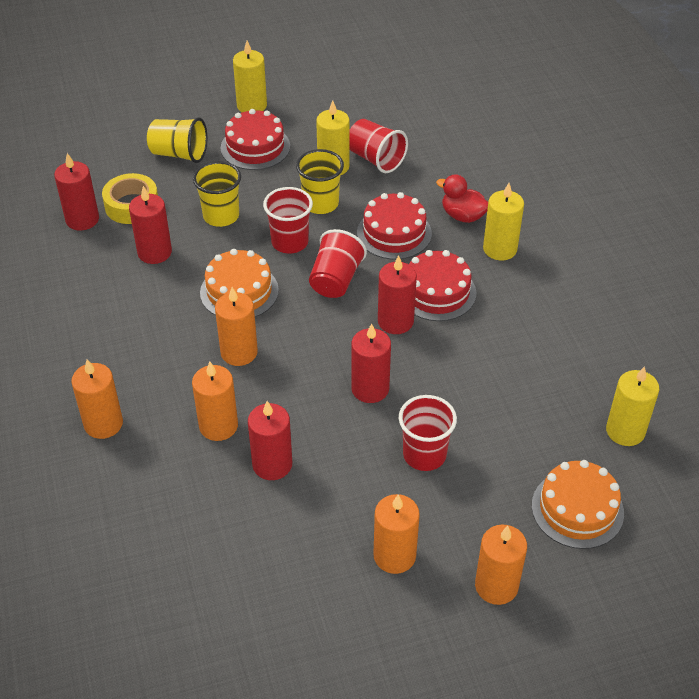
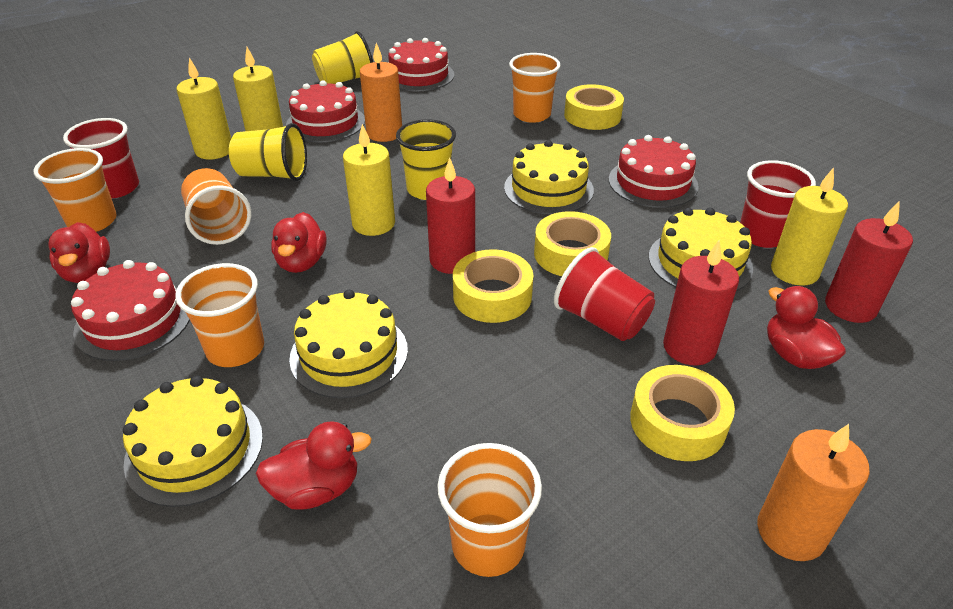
orange cake: [200,249,279,317] [532,460,624,549] = 2 -> none = 0
orange candle: [71,359,123,439] [192,361,238,441] [215,287,258,366] [374,494,420,574] [475,525,527,605] = 5 -> [360,43,402,142] [757,424,870,561] = 2
orange cup: none = 0 -> [34,148,117,232] [175,263,264,367] [181,168,251,245] [437,443,542,577] [509,53,561,123] = 5
red cake: [221,109,290,170] [357,192,432,259] [409,250,476,321] = 3 -> [71,260,190,361] [286,80,365,142] [388,38,454,91] [609,135,699,208] = 4
red candle: [54,153,99,230] [129,186,172,264] [248,401,292,480] [351,323,391,403] [378,255,417,334] = 5 -> [426,158,475,274] [663,240,739,366] [825,202,913,323] = 3
red cup: [263,187,313,253] [309,229,367,298] [350,119,408,173] [399,395,457,471] = 4 -> [63,118,139,198] [554,247,655,341] [740,160,816,248] = 3
red duck: [436,174,488,223] = 1 -> [48,222,110,283] [256,421,372,509] [271,212,327,273] [767,286,846,369] = 4
yellow cake: none = 0 -> [123,375,263,507] [289,290,408,398] [504,140,594,214] [649,208,753,291] = 4
yellow tape: [102,173,158,224] = 1 -> [453,249,533,323] [534,211,611,276] [564,84,624,130] [630,365,735,461] = 4

